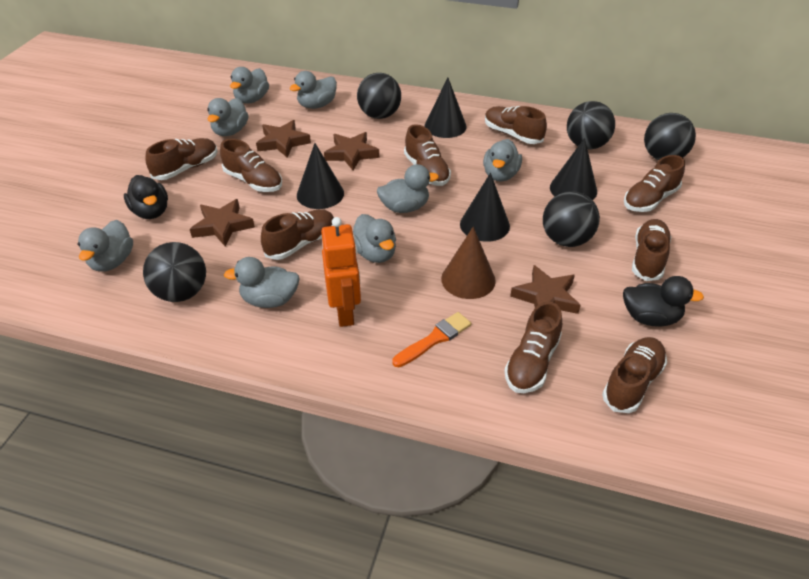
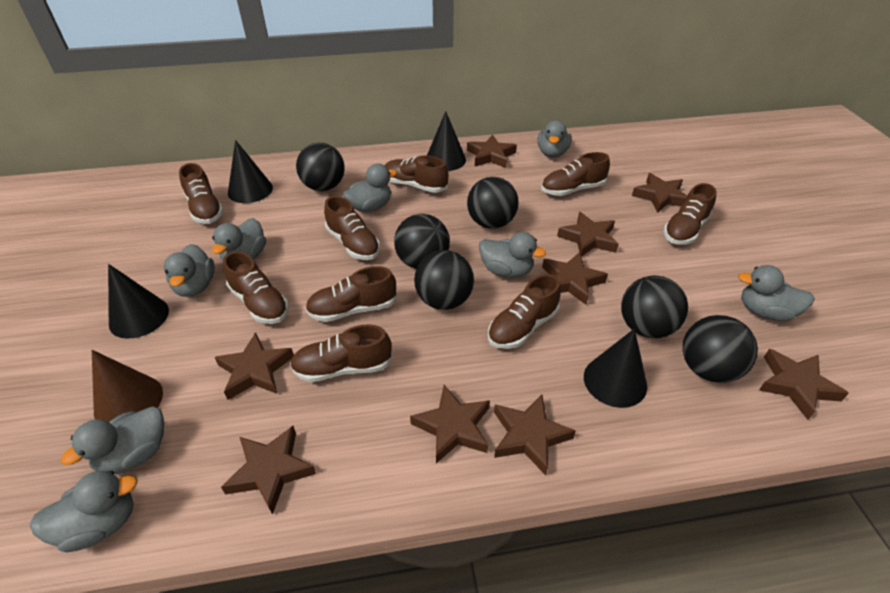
black ball: [143,242,206,302] [357,73,401,119] [543,191,600,247] [567,101,615,149] [644,113,696,160] = 5 -> [296,142,345,191] [394,214,450,269] [414,250,474,310] [467,177,519,229] [621,276,688,338] [683,315,758,383] = 6
black duck: [124,175,168,219] [623,276,704,327] = 2 -> none = 0
brown star: [190,199,255,247] [256,120,311,158] [324,132,379,170] [510,265,581,314] = 4 -> [215,332,294,400] [221,426,316,515] [410,385,490,464] [467,134,517,168] [494,394,576,475] [542,252,608,305] [557,212,619,257] [632,173,687,213] [759,349,849,420] = 9
orange brush: [392,312,471,367] = 1 -> none = 0
orange robot: [321,217,361,327] = 1 -> none = 0

